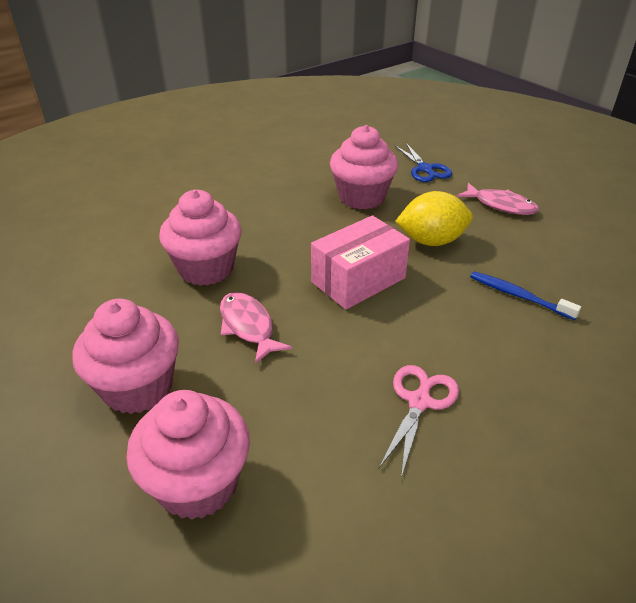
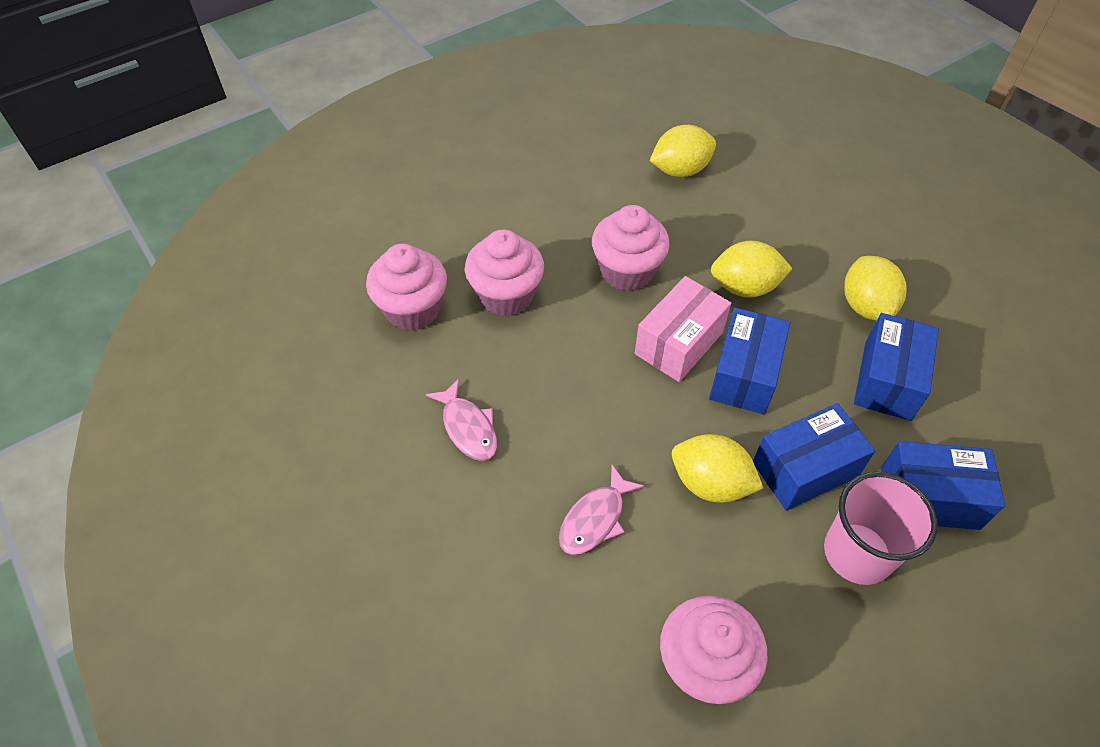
blue box: none = 0 -> [709,308,790,415] [753,403,875,511] [854,313,939,421] [881,441,1005,530] = 4
blue scissors: [394,142,452,182] = 1 -> none = 0
blue toothbrush: [470,271,581,320] = 1 -> none = 0
pink cup: none = 0 -> [824,472,938,585] = 1
pink scissors: [378,365,459,478] = 1 -> none = 0
yellow lemon: [395,191,473,246] = 1 -> [650,125,716,177] [672,434,763,503] [711,240,793,298] [844,256,907,321] = 4

